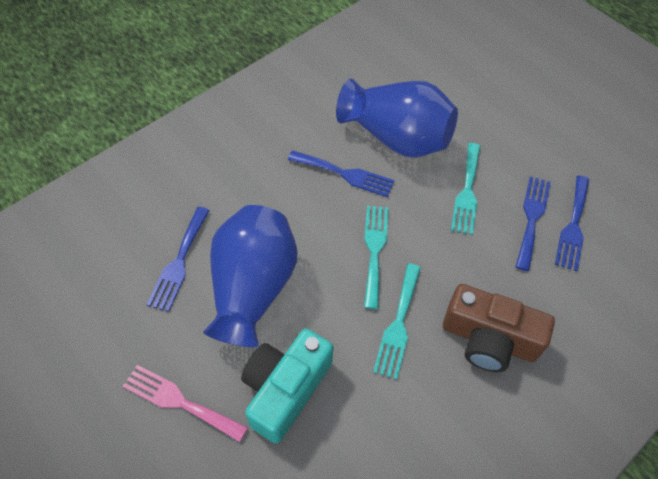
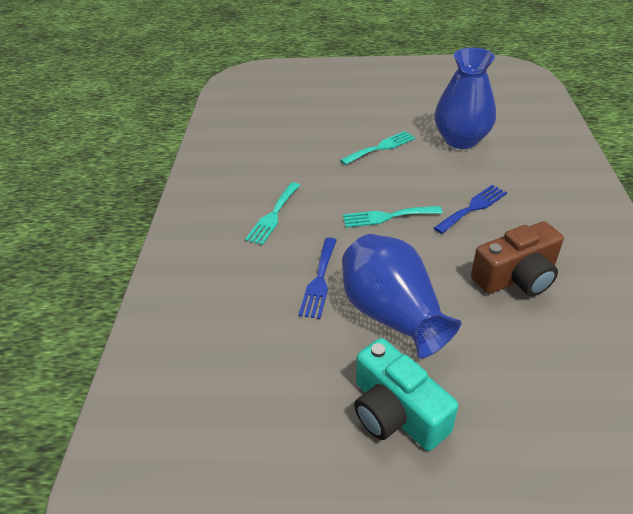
blue fork: [147,207,210,312] [288,150,395,197] [516,176,551,271] [555,175,589,271] = 4 -> [299,238,337,319] [434,185,507,234] = 2
pink fork: [123,365,248,442] = 1 -> none = 0

